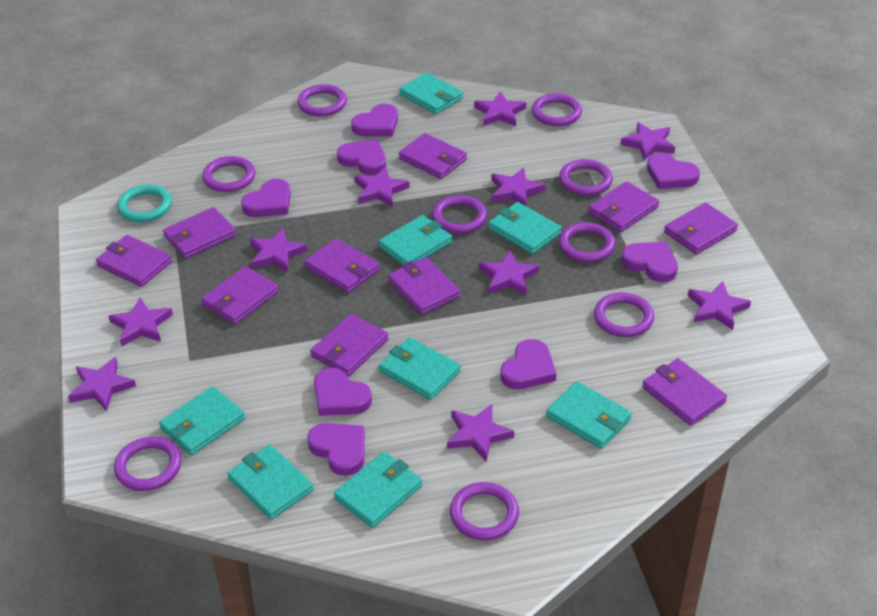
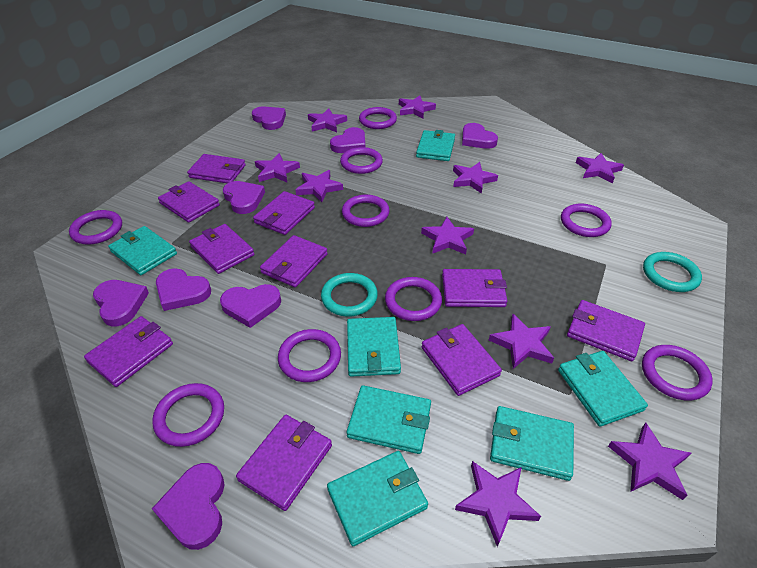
turquoise ring: [117,185,172,222] = 1 -> [321,273,378,317] [643,252,702,292] = 2
turquoise wallet: [159,386,245,455] [227,444,314,520] [334,452,422,528] [379,215,452,264] [379,337,461,400] [399,72,463,114] [488,202,562,254] [546,381,632,449] = 8 -> [108,226,177,275] [327,451,428,546] [347,317,401,377] [347,385,431,454] [416,130,455,161] [490,406,574,481] [558,351,648,427] = 7

